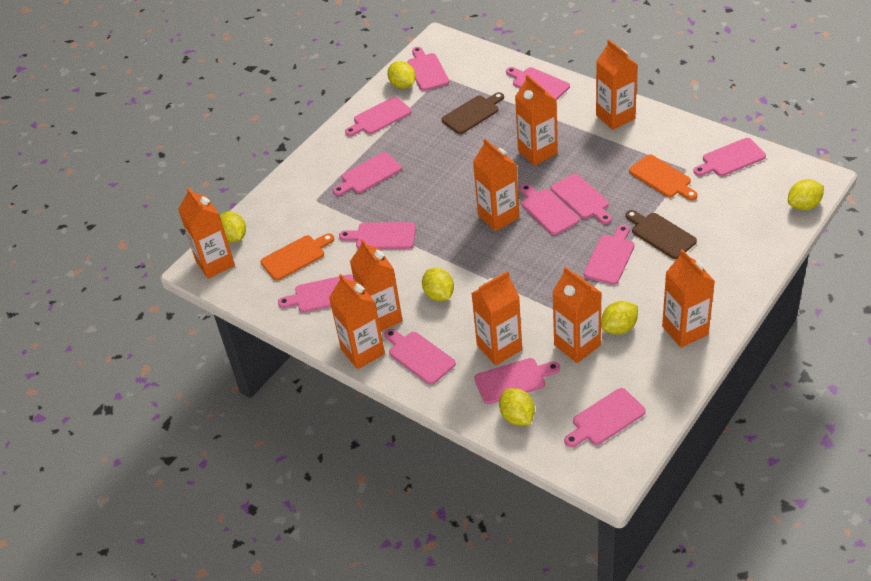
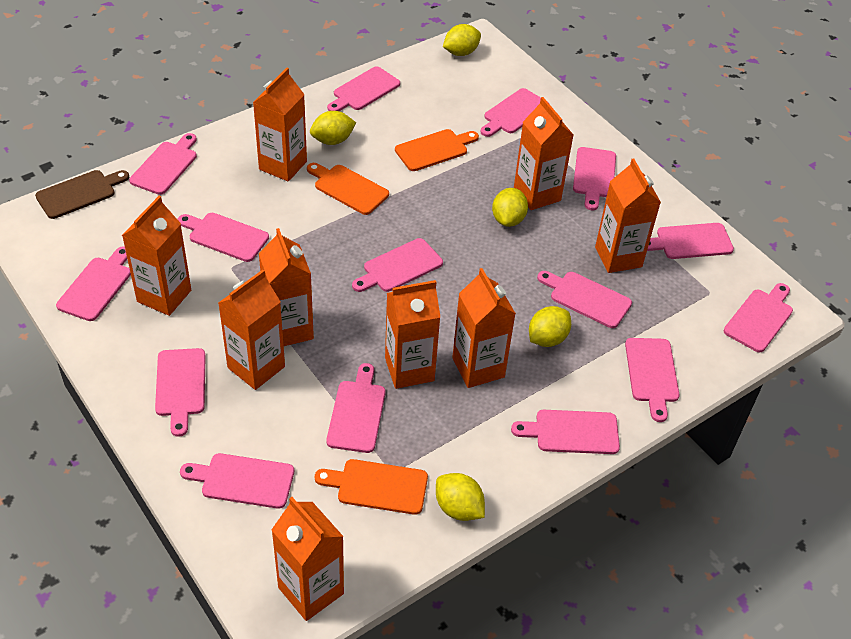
brown cutting board: [441,92,504,134] [625,210,697,259] = 2 -> [35,170,129,219] = 1
orange cutting board: [261,233,334,281] [629,155,698,200] = 2 -> [307,163,389,215] [315,459,428,515] [395,129,479,171] = 3
pink cutting board: [278,274,354,313] [333,152,402,196] [339,222,416,249] [345,97,411,136] [384,329,456,385] [407,47,449,91] [474,358,560,404] [506,67,570,100] [520,184,579,235] [551,174,612,224] [564,388,646,447] [584,225,635,285] [693,138,766,176] = 13 -> [56,246,131,321] [129,133,197,195] [155,348,206,437] [177,213,269,262] [180,453,294,509] [326,363,386,453] [327,66,400,111] [352,238,443,292] [481,88,549,137] [511,410,620,454] [537,271,632,328] [573,147,616,210] [625,338,680,422] [647,223,734,259] [724,283,793,352] = 15
yellow lemon: [220,212,246,243] [387,61,415,89] [422,268,454,301] [499,388,535,426] [601,301,638,334] [788,179,824,210] = 6 -> [310,111,356,145] [436,473,485,521] [443,24,481,56] [492,188,528,227] [529,306,571,347] = 5

